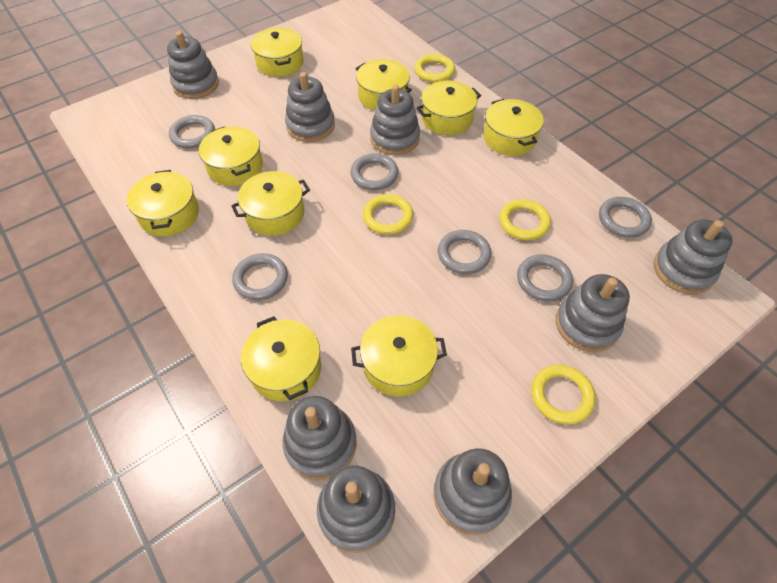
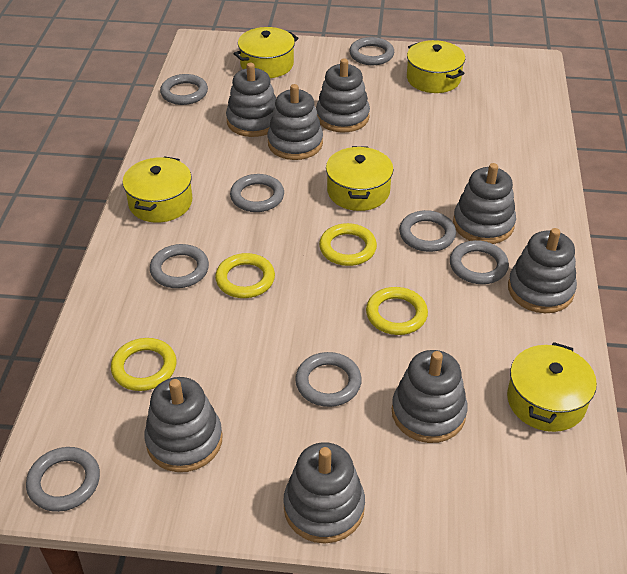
grey ring: [169,115,215,149] [232,253,288,300] [351,153,398,190] [438,230,491,274] [517,254,573,302] [599,197,652,238] = 6 -> [26,447,100,512] [150,244,209,288] [160,74,208,105] [230,174,284,212] [295,352,362,407] [349,37,394,65] [399,210,456,252] [450,240,509,284] = 8
yellow pot: [127,170,199,236] [199,126,263,186] [231,171,310,236] [241,316,321,401] [251,28,304,77] [351,315,447,397] [355,59,412,111] [416,81,481,135] [483,99,544,156] = 9 -> [123,156,192,223] [234,27,299,78] [326,146,394,211] [407,40,465,93] [507,342,597,432] = 5

